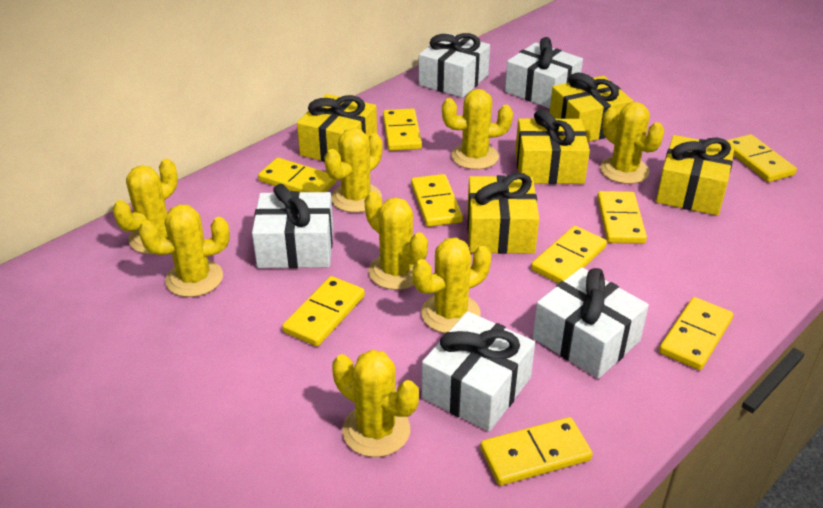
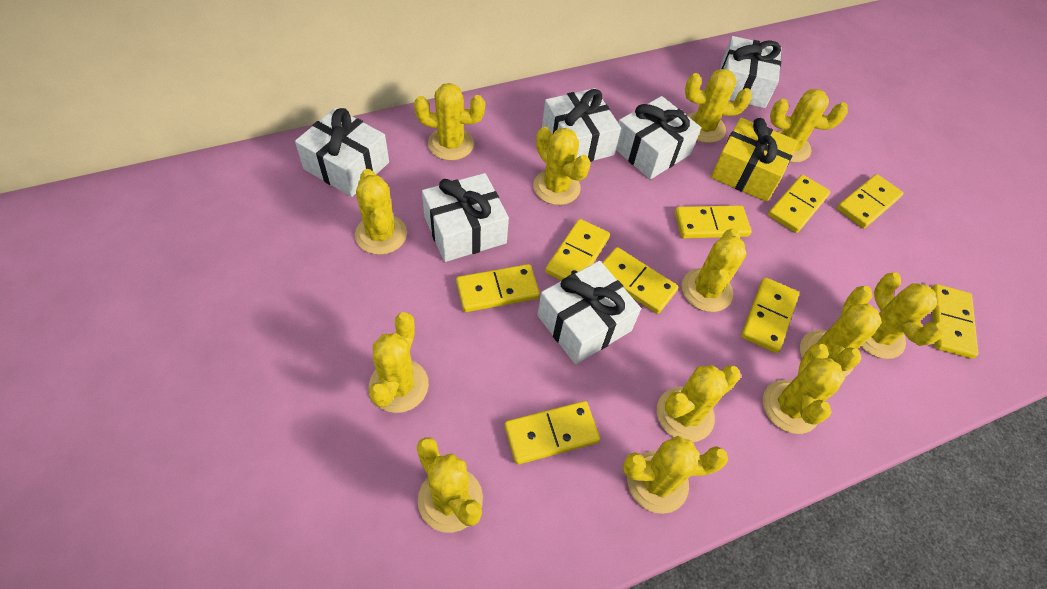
white gift: [252,184,333,268] [419,33,490,98] [422,311,535,432] [505,37,583,109] [533,267,649,379] = 5 -> [295,108,389,197] [422,173,509,262] [537,261,641,364] [542,88,621,162] [616,96,701,179] [720,36,782,108] = 6
yellow cactus: [113,159,178,254] [138,205,230,297] [324,128,383,213] [332,350,419,457] [365,192,428,290] [412,238,491,333] [442,89,513,170] [600,102,664,184] = 8 -> [355,169,407,255] [369,312,429,413] [414,83,485,161] [417,437,483,533] [533,127,591,205] [623,436,728,514] [657,365,741,442] [682,228,746,312] [685,69,752,143] [763,343,845,434] [770,89,848,162] [800,286,882,377] [860,272,945,359] = 13
yellow gift: [297,94,377,162] [467,173,539,254] [515,109,590,184] [550,72,633,142] [656,135,735,216] = 5 -> [711,118,798,202] = 1

